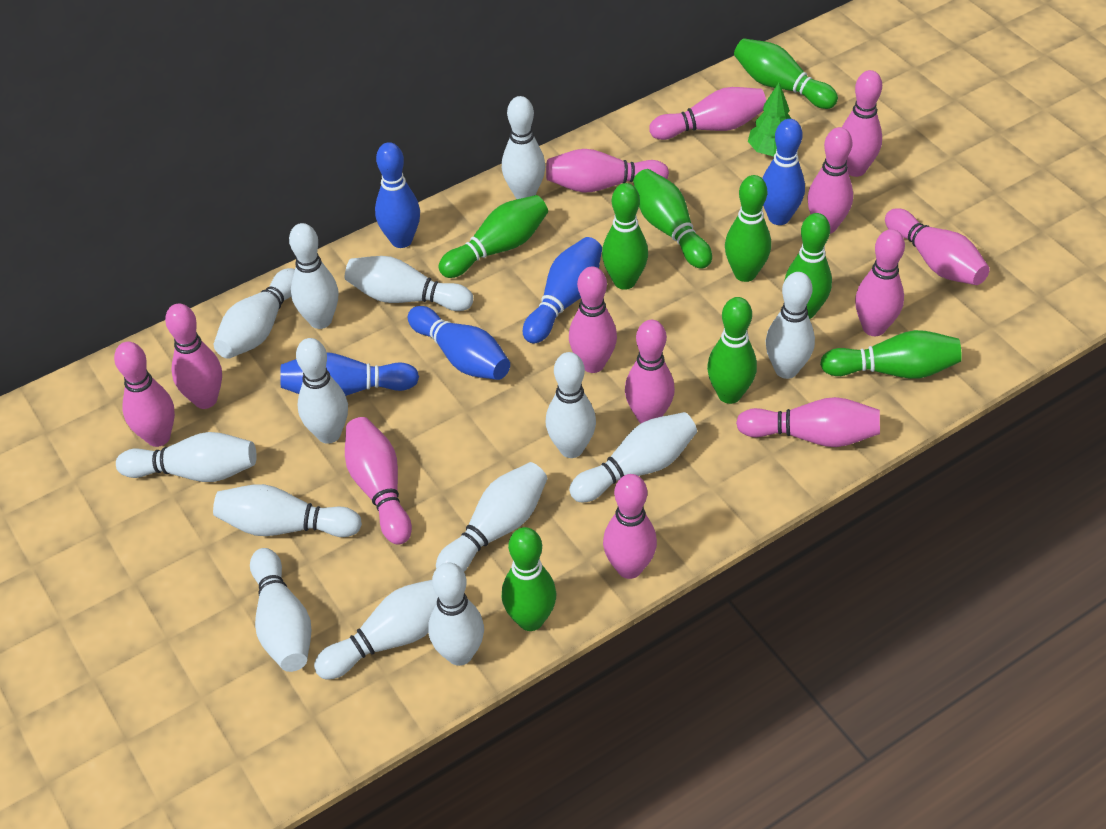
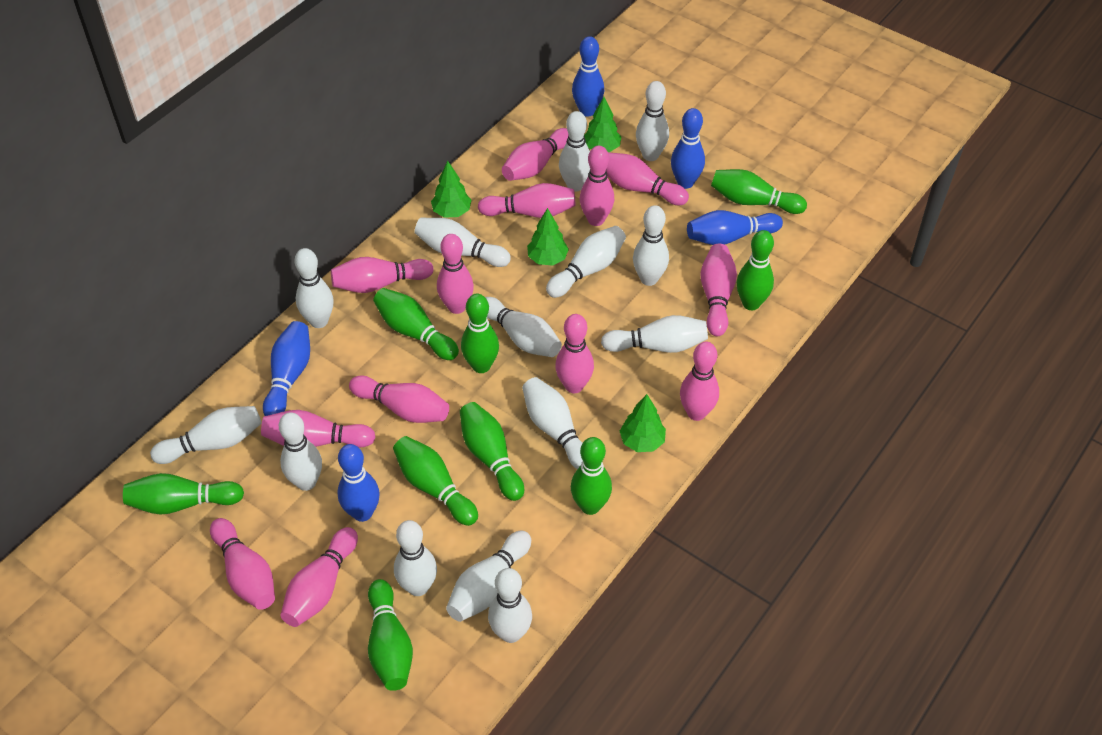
green tree: [748,83,791,156] = 1 -> [431,161,472,218] [527,208,569,266] [584,97,621,152] [620,394,666,452] = 4

